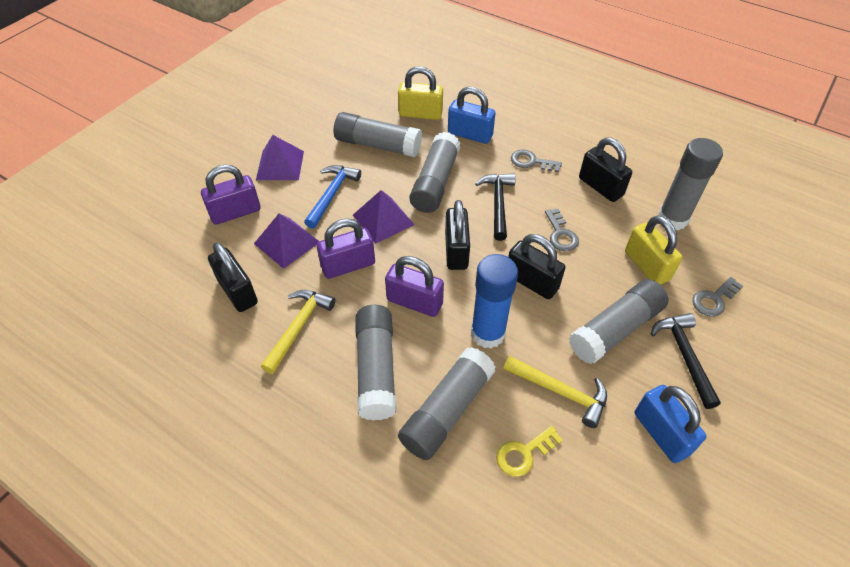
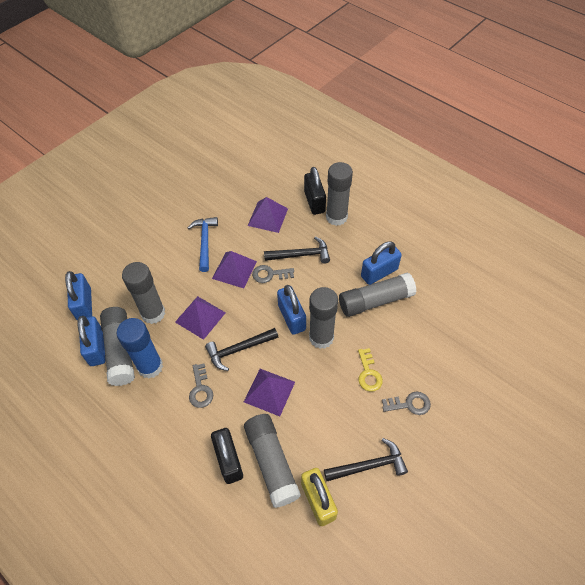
black hammer: [475,173,516,241] [651,313,721,409] = 2 -> [205,328,278,371] [264,237,330,264] [324,438,408,481] = 3
black padlock: [208,242,258,312] [445,200,470,270] [508,234,565,299] [579,137,632,202] = 4 -> [211,428,243,484] [304,167,326,215] = 2
blue padlock: [448,87,496,144] [635,385,707,463] = 2 -> [65,271,92,321] [78,316,106,366] [277,285,306,335] [361,241,402,285] = 4
purple padlock: [201,165,261,225] [317,218,375,279] [385,256,444,317] = 3 -> none = 0
purple pyramid: [254,213,319,269] [256,135,304,180] [353,190,415,244] = 3 -> [175,296,226,340] [212,251,257,288] [244,369,295,416] [248,197,288,233] = 4
yellow hammer: [261,290,336,374] [503,356,607,428] = 2 -> none = 0
yellow padlock: [398,66,443,120] [625,215,682,285] = 2 -> [301,468,338,526] = 1

